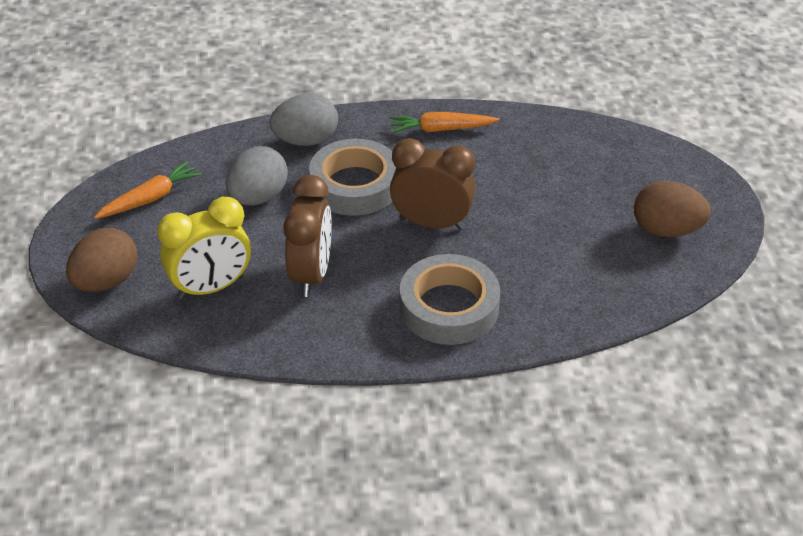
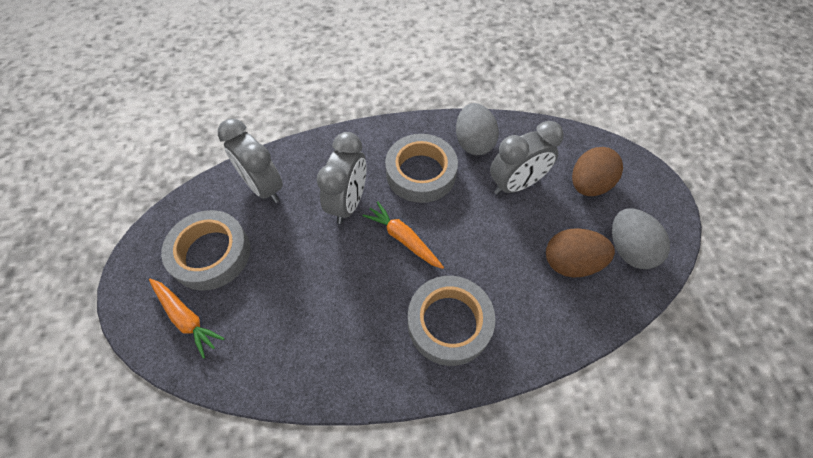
brown clock: [283,175,332,297] [390,138,476,230] = 2 -> none = 0
grey clock: none = 0 -> [218,119,283,203] [317,132,367,224] [490,121,564,195] = 3
grey tape: [309,139,396,216] [400,254,500,345] = 2 -> [161,210,250,291] [385,134,458,203] [408,276,495,366] = 3
yellow clock: [157,197,251,299] = 1 -> none = 0

